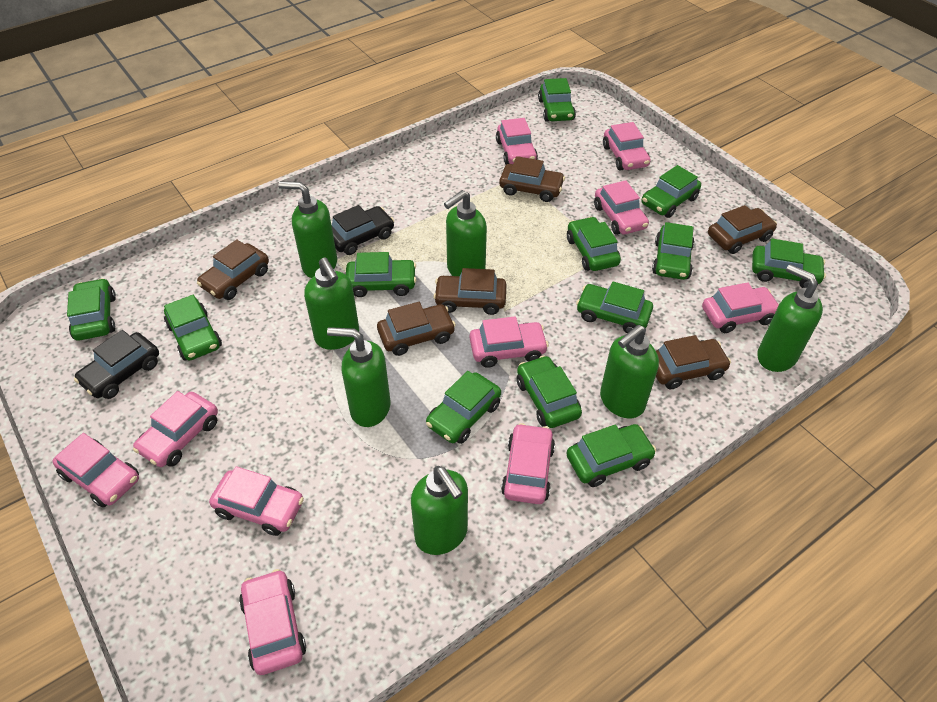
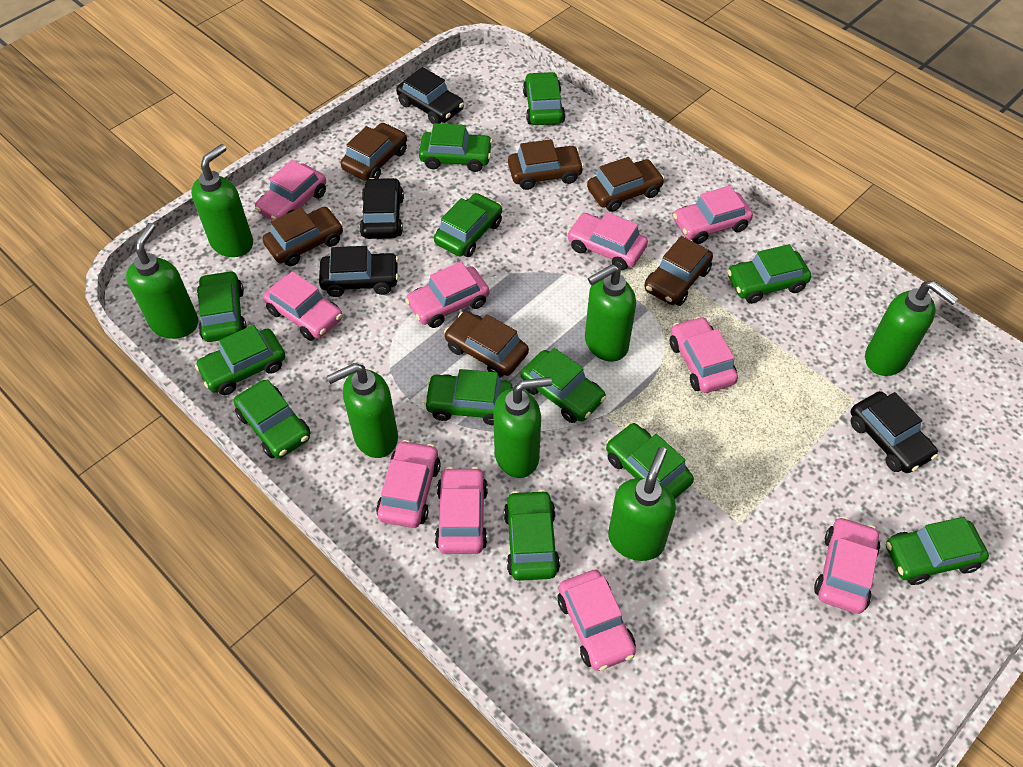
black car: [74,330,159,399] [332,205,394,255] = 2 -> [319,246,399,297] [359,177,404,239] [396,67,464,124] [850,391,938,473] = 4

